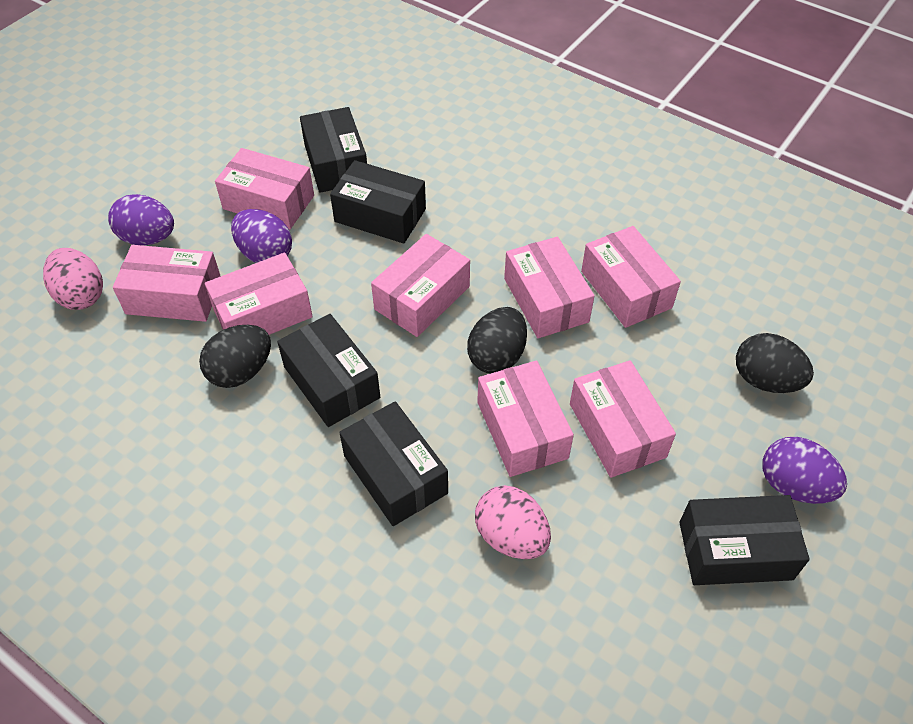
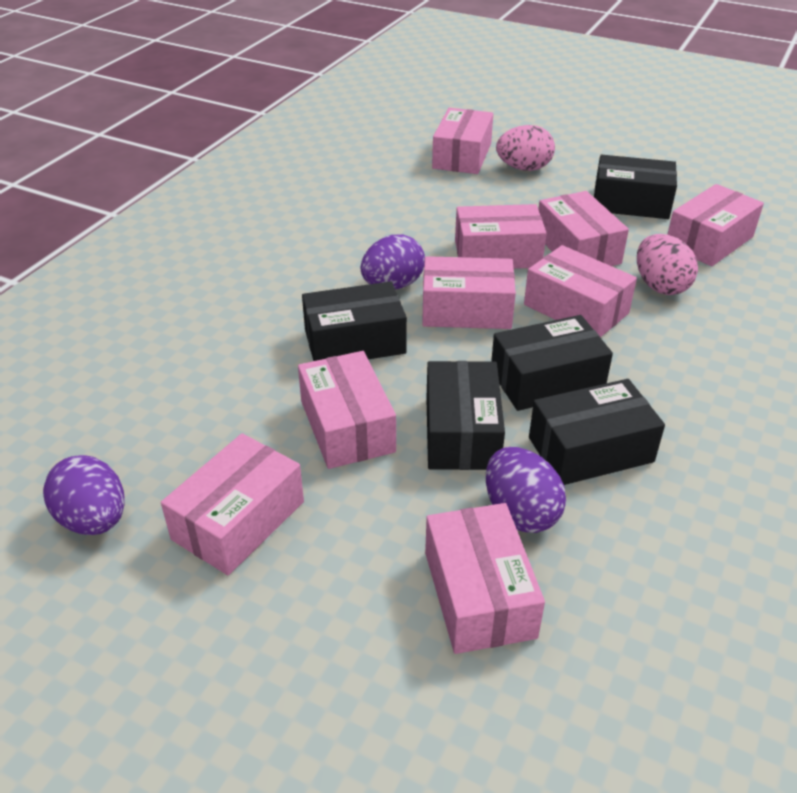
black egg: [199,325,271,388] [467,307,527,374] [736,333,814,393] = 3 -> none = 0
pink box: [113,245,221,322] [205,252,313,335] [215,148,314,229] [371,234,470,337] [477,361,574,477] [504,237,594,338] [570,360,676,478] [581,226,681,328] = 8 -> [161,433,304,575] [298,351,396,469] [422,256,516,329] [425,503,545,654] [432,108,493,174] [455,204,547,269] [524,245,637,337] [538,191,629,266] [667,184,764,266] = 9

